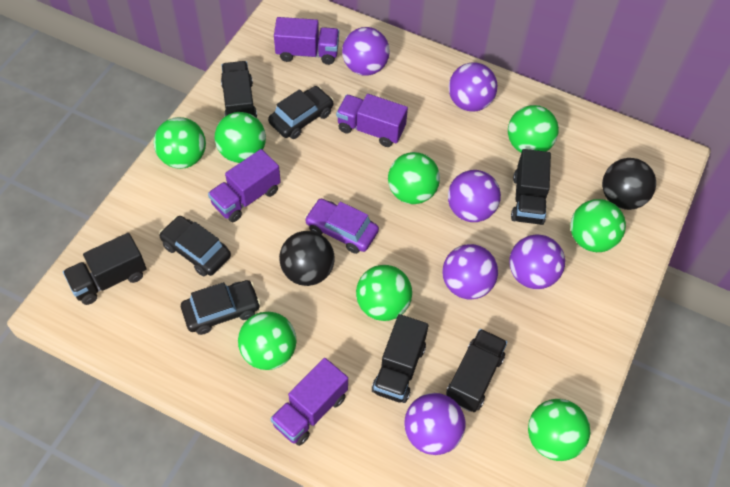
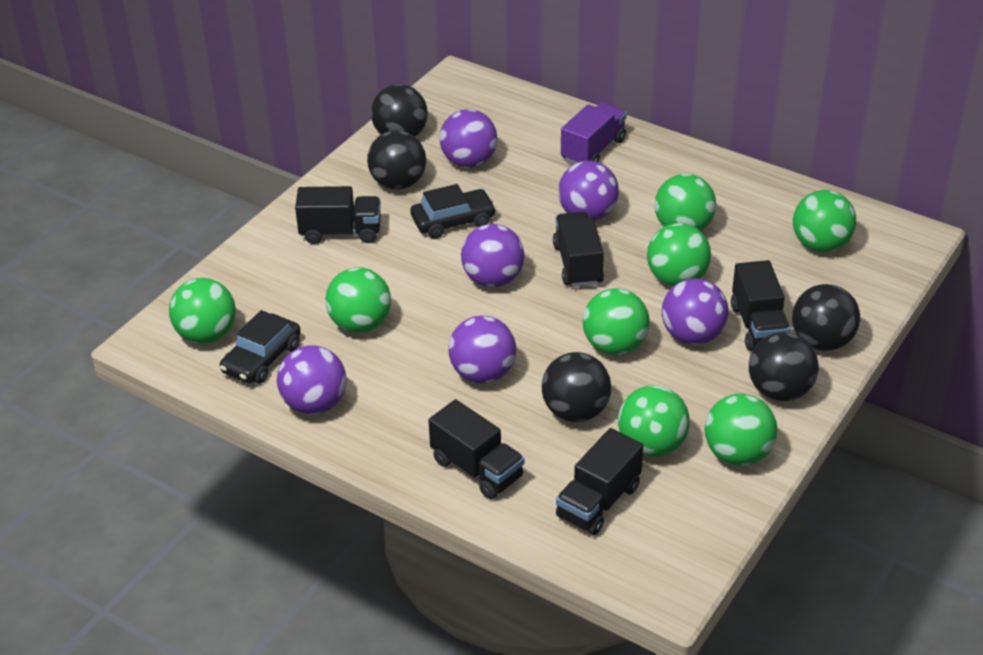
black ball: [279,231,335,286] [602,158,656,210] = 2 -> [367,130,426,190] [371,84,428,136] [542,352,611,422] [749,332,819,401] [792,284,860,351] = 5
black car: [159,216,231,276] [181,280,260,335] [268,86,334,139] = 3 -> [220,310,301,384] [410,184,496,239] = 2
purple car: [305,199,379,254] = 1 -> none = 0
purple truck: [208,149,281,222] [270,358,348,446] [274,17,339,65] [336,94,408,147] = 4 -> [561,103,627,164] = 1

